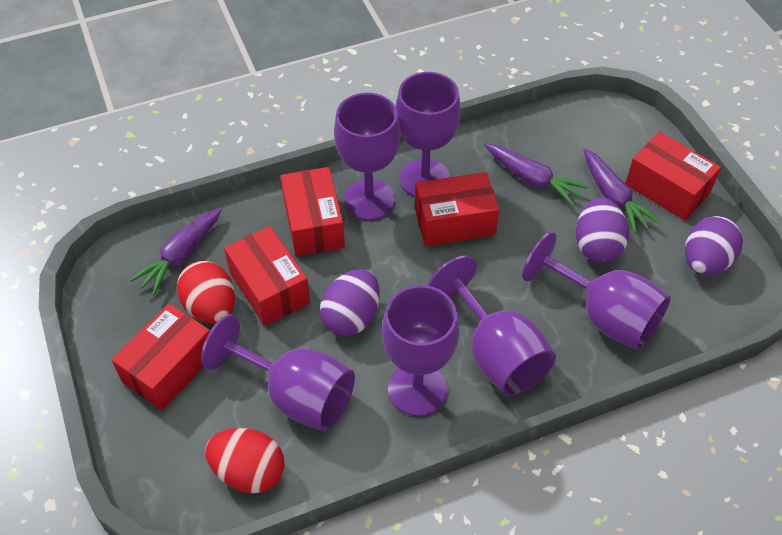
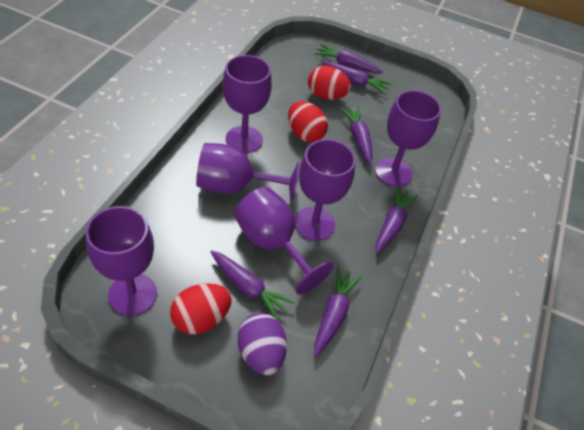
purple carrot: [130,207,222,295] [485,144,588,206] [583,148,661,234] = 3 -> [211,251,295,321] [314,44,383,73] [314,267,362,357] [322,62,392,94] [340,106,372,164] [376,186,418,254] = 6
purple egg: [320,269,380,336] [576,198,629,263] [685,216,743,275] = 3 -> [238,313,287,375] = 1
red box: [112,303,210,411] [224,226,310,326] [281,167,345,256] [415,172,499,246] [625,132,721,221] = 5 -> none = 0
red egg: [177,261,235,324] [205,428,285,493] = 2 -> [170,283,232,334] [288,101,328,142] [308,66,351,100] = 3

